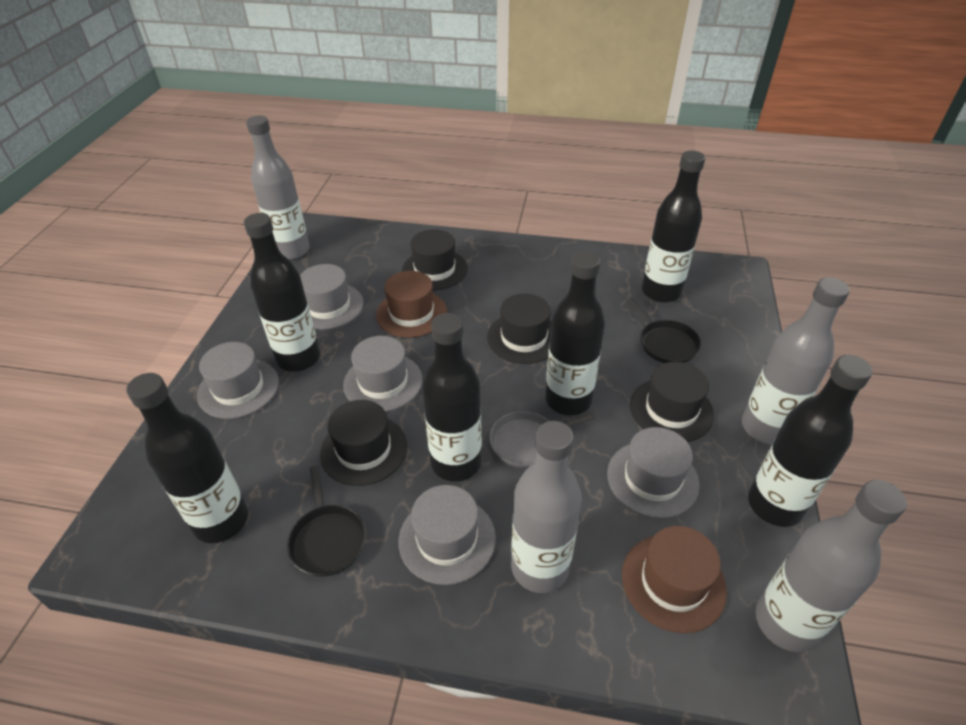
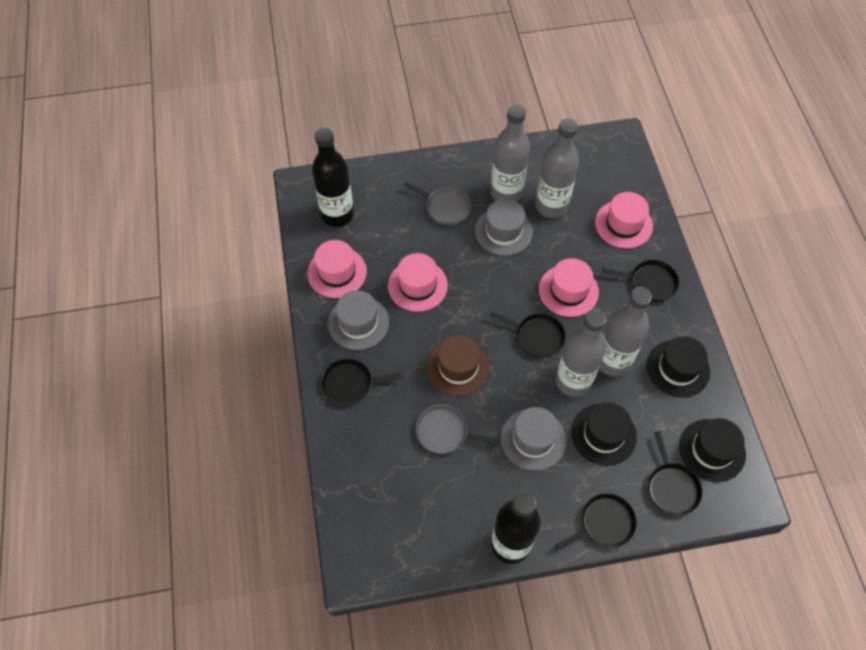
black bottle: [126,373,248,543] [244,213,320,372] [422,313,482,482] [545,251,605,415] [642,151,705,303] [748,355,872,527] = 6 -> [312,128,354,227] [491,492,541,564] = 2
black hat: [320,400,407,486] [402,229,468,290] [487,294,552,364] [630,362,714,442] = 4 -> [571,402,637,466] [647,336,710,398] [679,418,746,482] = 3
black pan: [287,466,366,577] [627,298,701,363] = 2 -> [321,358,403,405] [490,311,566,358] [555,493,636,550] [602,260,679,302] [648,431,702,515] = 5
brown hat: [376,271,447,338] [622,526,727,633] = 2 -> [427,335,490,396] = 1
grey hat: [197,342,279,419] [300,264,364,330] [343,336,422,412] [398,485,496,585] [607,427,699,518] = 5 -> [328,290,389,350] [475,199,533,256] [501,407,566,471] = 3
grey pan: [489,411,596,468] = 1 -> [404,182,472,225] [416,405,499,453] = 2
pink hat: none = 0 -> [307,240,367,298] [388,253,448,312] [539,258,599,317] [595,192,653,249] = 4

